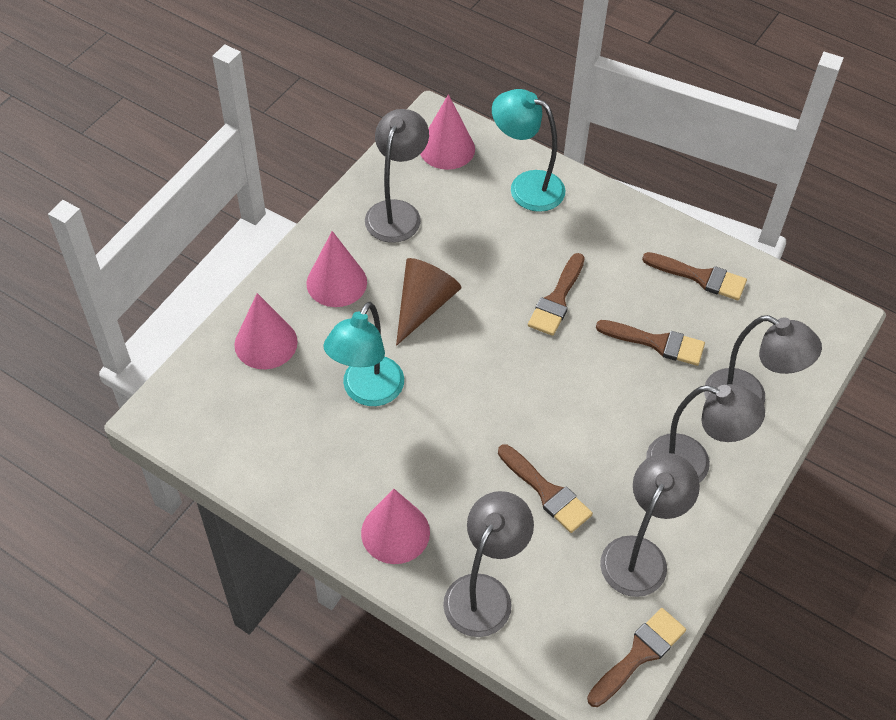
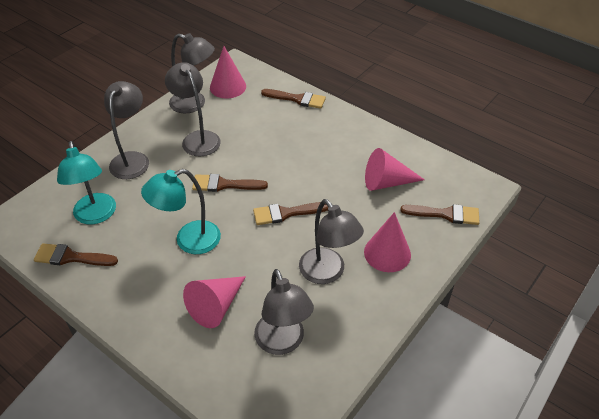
brown cone: [396,258,461,346] = 1 -> none = 0

